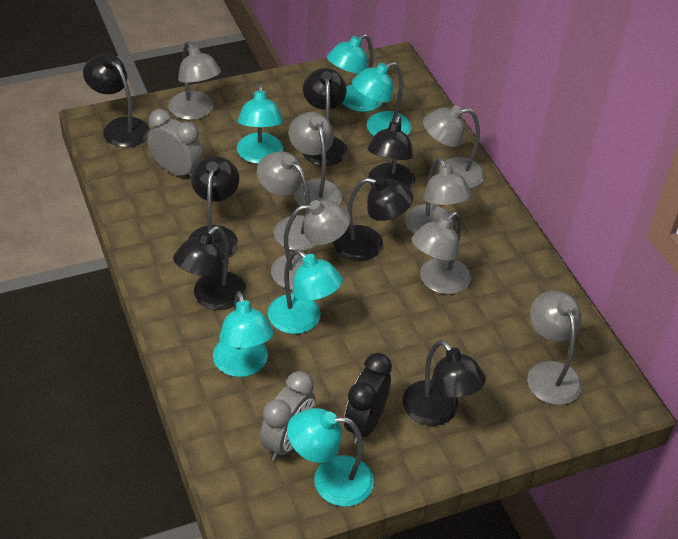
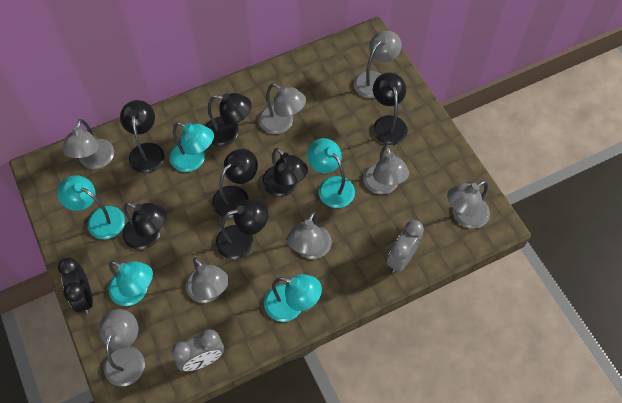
turquoise lamp: [213,291,274,377] [237,84,283,164] [268,249,343,334] [287,408,374,507] [327,34,383,112] [352,62,411,136] = 6 -> [57,175,125,239] [109,261,153,306] [169,122,214,172] [264,274,322,322] [307,138,355,208] = 5

